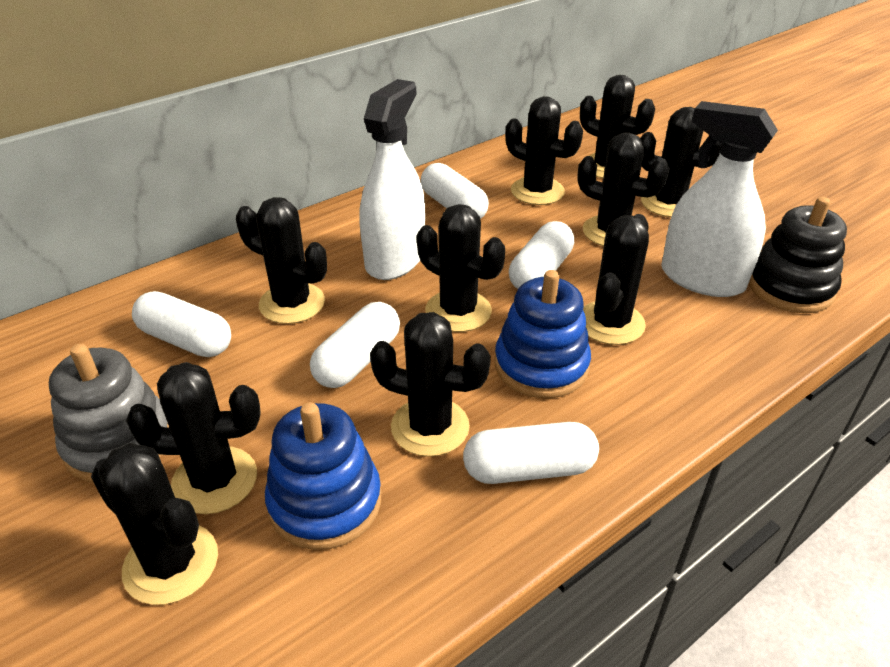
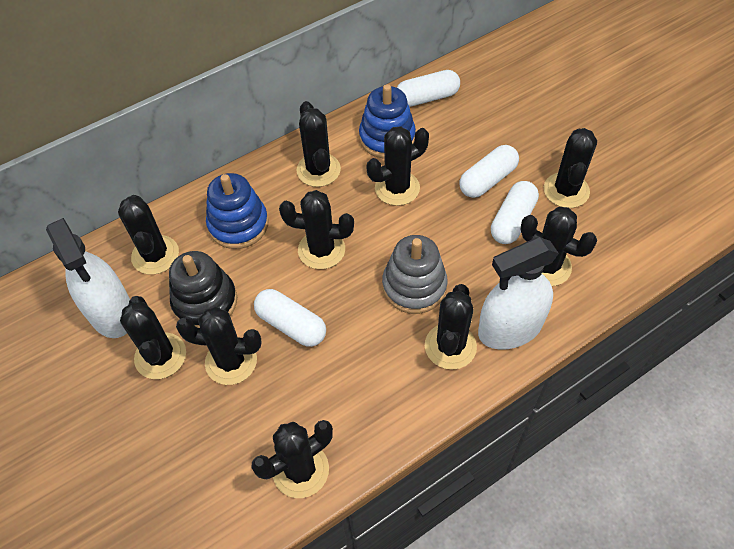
white capsule: [132,291,231,357] [310,302,400,388] [421,163,489,219] [463,422,599,484] [509,221,574,289] = 5 -> [254,289,326,347] [397,70,460,107] [459,145,519,198] [491,181,539,244] = 4

